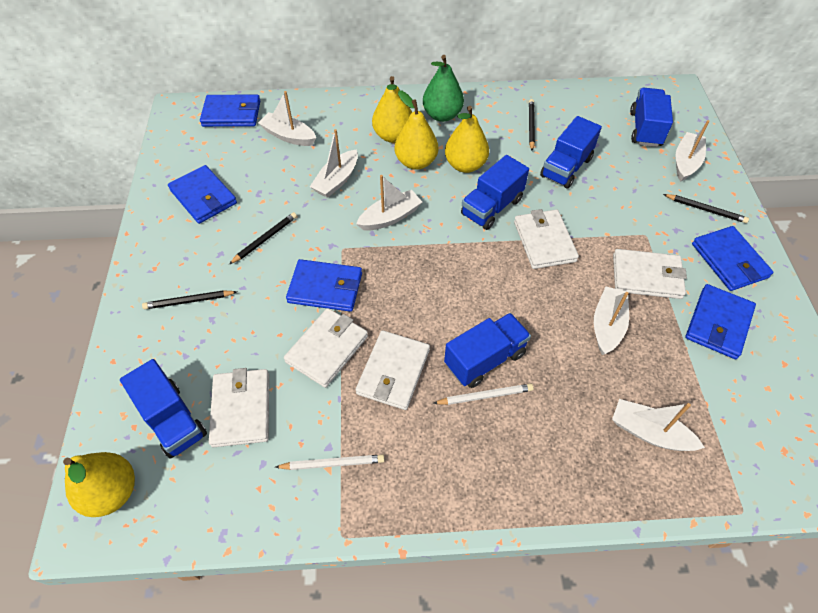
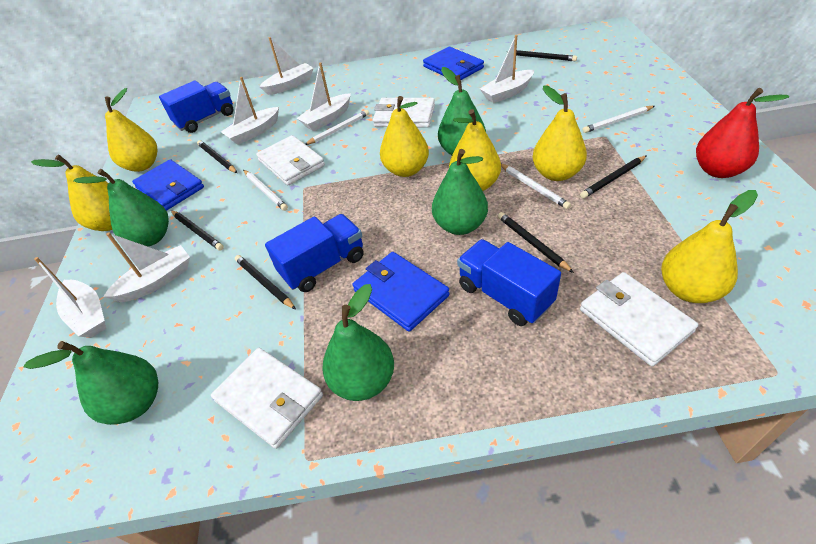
black pencil: [142,290,237,309] [229,212,297,264] [529,99,535,151] [663,194,749,223] = 4 -> [171,210,224,251] [197,140,237,173] [235,255,296,310] [498,212,574,273] [507,50,577,61] [580,155,647,198] = 6
blue truck: [120,359,207,459] [444,313,531,388] [461,155,529,230] [540,116,602,188] [630,88,673,147] = 5 -> [159,81,234,133] [265,214,364,292] [457,239,561,326] = 3
blue wallet: [168,165,237,224] [200,95,260,127] [286,259,362,312] [685,284,756,359] [692,226,773,291] = 5 -> [132,159,204,211] [352,252,450,332] [423,47,484,80] = 3
green pear: [423,55,464,122] = 1 -> [23,341,158,425] [73,169,169,246] [323,284,394,401] [432,149,488,235] [438,67,486,155] = 5
red pear: none = 0 -> [696,88,789,178] = 1
white pencil: [275,454,385,470] [433,383,533,405] = 2 -> [243,170,288,211] [305,110,369,145] [501,164,571,209] [583,106,655,133] = 4
white wallet: [209,368,269,447] [284,308,368,388] [356,330,430,410] [514,209,579,269] [613,249,687,299] = 5 -> [211,348,323,449] [256,135,325,185] [373,98,435,128] [580,272,698,367] = 4
yellow pear: [63,452,135,517] [372,76,412,143] [395,90,438,170] [445,106,489,173] = 4 -> [31,154,112,231] [105,88,157,172] [380,96,429,177] [449,109,501,191] [532,85,587,181] [661,190,758,303] = 6

